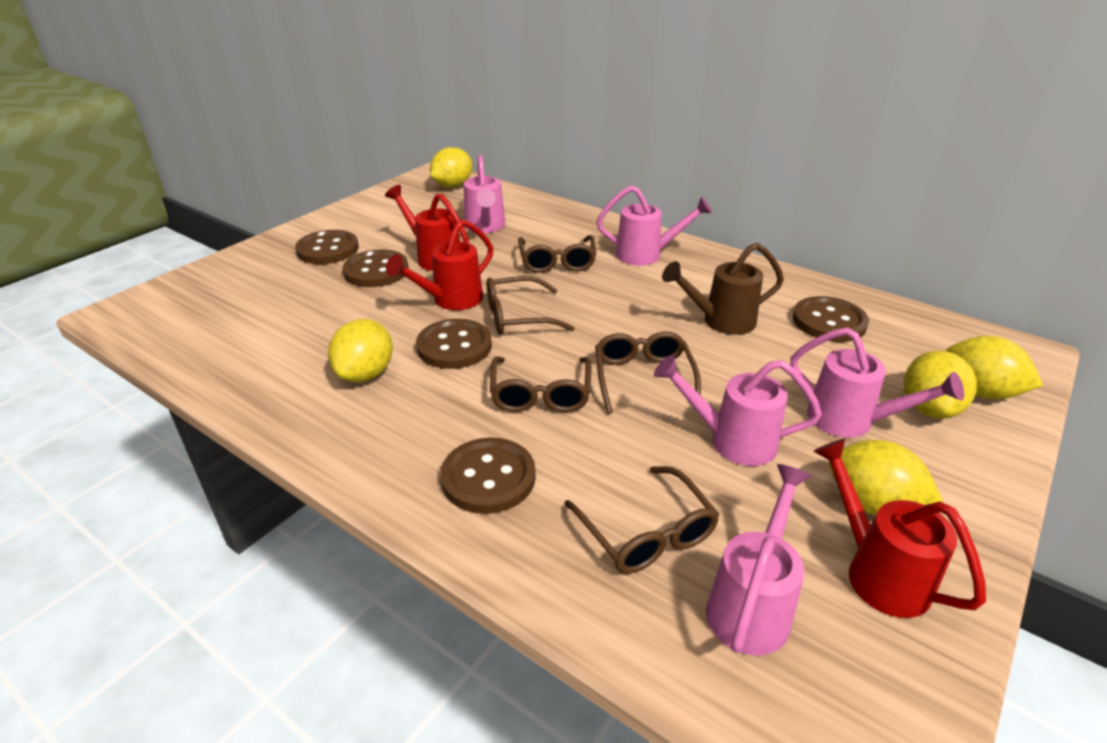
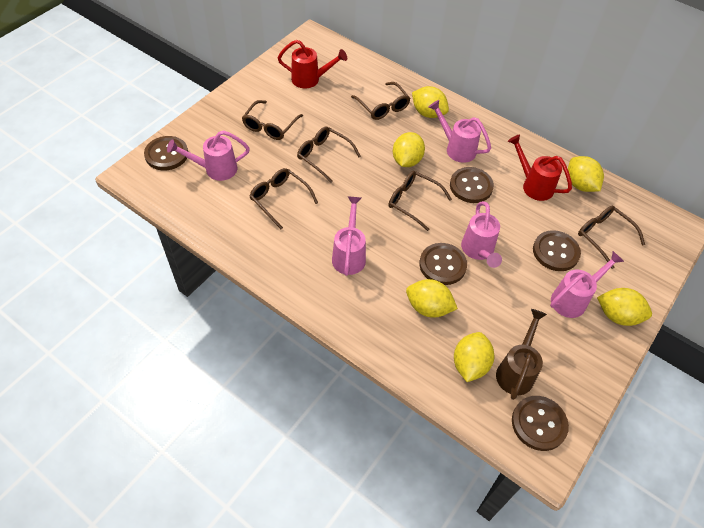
brown glasses: [487,276,575,335] [490,357,591,412] [518,235,596,273] [564,466,720,574] [595,331,701,414] = 5 -> [242,100,303,140] [249,168,318,229] [297,126,361,183] [351,82,410,120] [389,171,452,231] [578,206,645,269] = 6
red watering can: [385,185,469,271] [386,220,494,310] [813,439,986,618] = 3 -> [278,40,347,89] [508,134,572,201] = 2
yellow lemon: [328,319,393,382] [430,147,472,188] [829,440,943,516] [904,350,977,419] [945,336,1043,399] = 5 -> [393,132,425,167] [406,279,458,318] [412,86,449,118] [454,332,494,382] [568,156,604,192] [597,288,652,326] = 6

